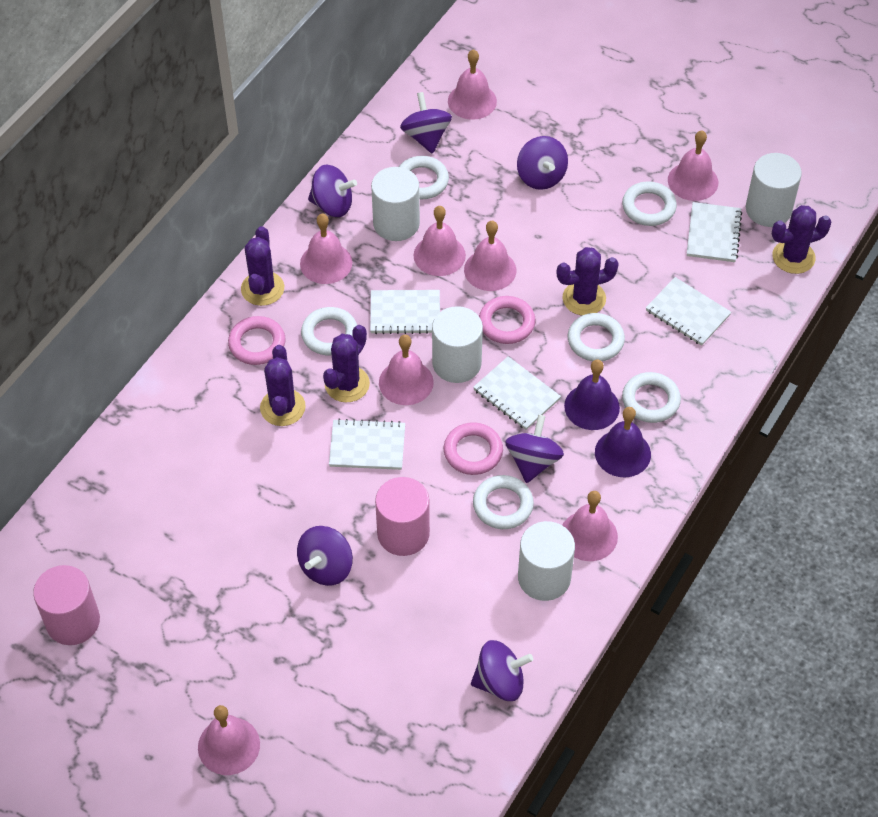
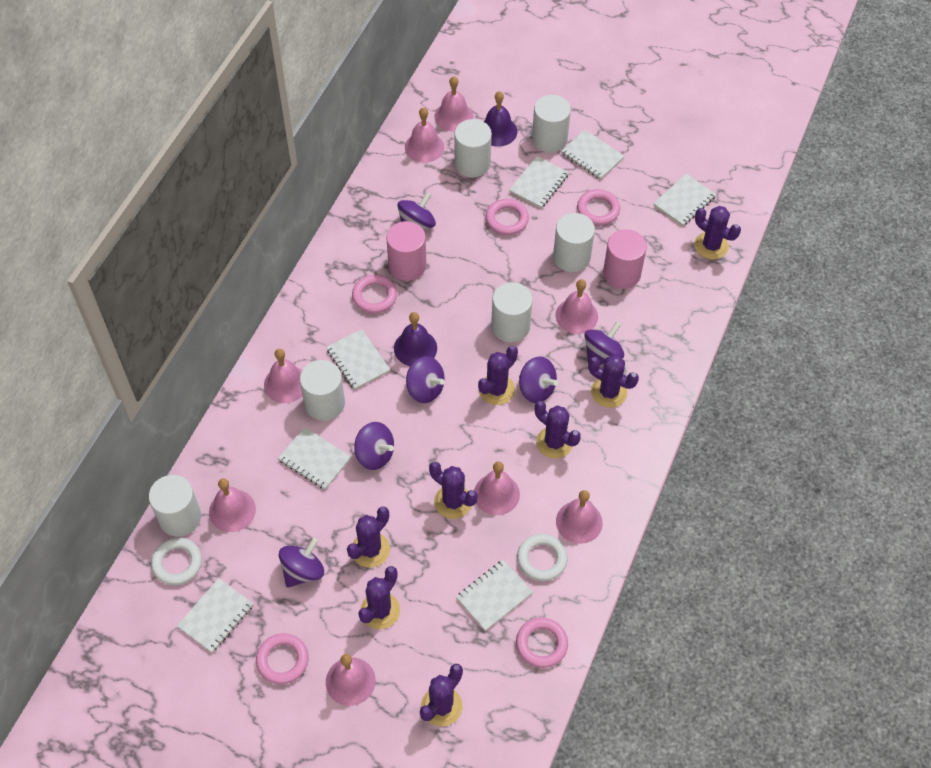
pink ring: [228,316,286,365] [444,422,503,475] [479,296,536,344] = 3 -> [256,633,309,684] [352,274,397,314] [486,199,529,235] [516,617,568,668] [577,189,620,226] = 5
purple cactus: [241,226,284,306] [260,345,306,426] [323,325,370,402] [556,247,619,315] [772,205,832,274] = 5 -> [347,507,390,568] [358,566,400,629] [420,664,463,726] [429,462,477,519] [478,346,518,405] [535,401,581,459] [588,355,639,408] [695,206,741,259] = 8
white cylinder: [371,167,420,241] [432,306,483,383] [518,521,575,601] [746,153,802,227] = 4 -> [149,475,201,537] [300,360,345,421] [454,119,492,177] [491,282,533,342] [532,95,571,153] [553,213,595,272] = 6
white notebook: [329,419,405,470] [370,290,440,334] [473,356,561,430] [646,277,731,346] [687,202,742,262] = 5 -> [177,578,254,653] [278,427,351,490] [326,329,390,390] [456,560,533,631] [509,156,569,208] [561,130,625,180] [653,174,716,226] = 7
white ring: [301,307,357,355] [399,156,449,199] [473,475,534,529] [568,313,625,361] [622,181,677,226] [622,372,681,423] = 6 -> [151,537,202,585] [517,534,568,581] = 2

